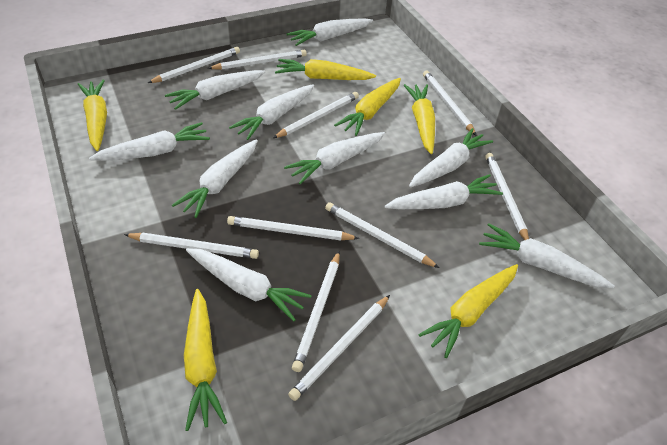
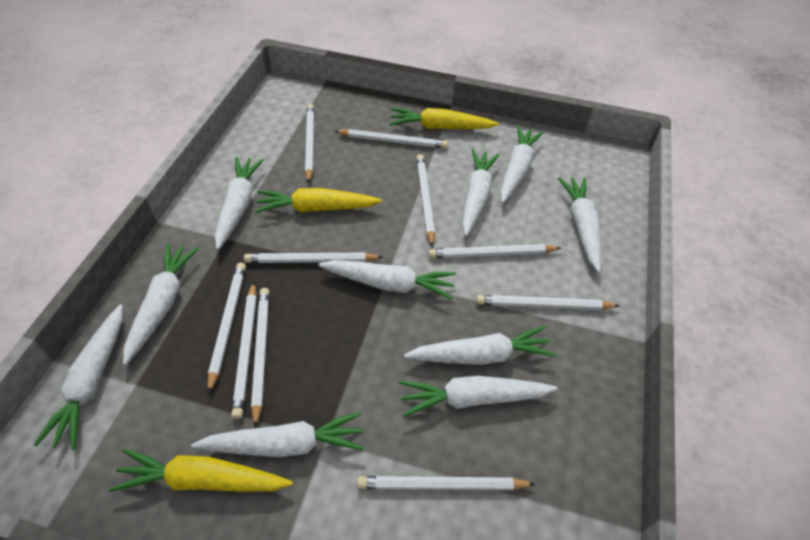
yellow carrot: [78,80,107,151] [184,289,227,431] [275,59,376,80] [334,78,401,136] [404,84,435,154] [418,264,518,358] = 6 -> [109,449,293,492] [255,188,382,213] [389,108,499,129] = 3

